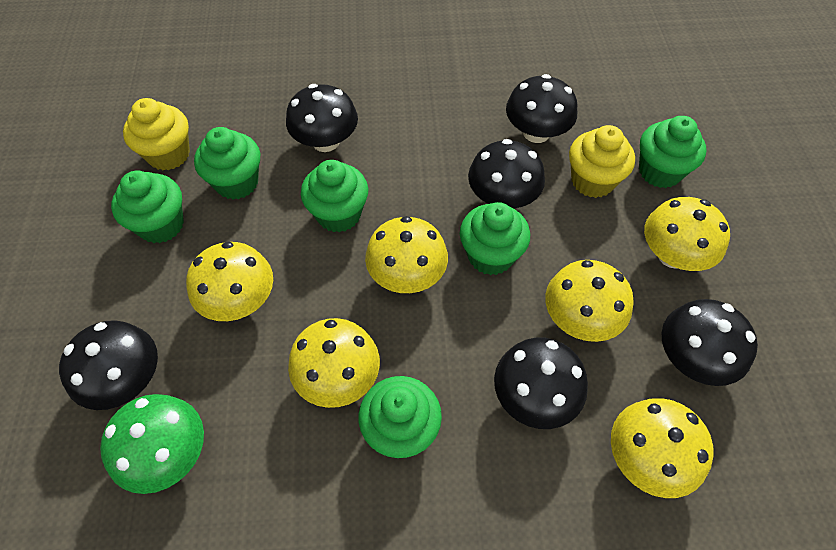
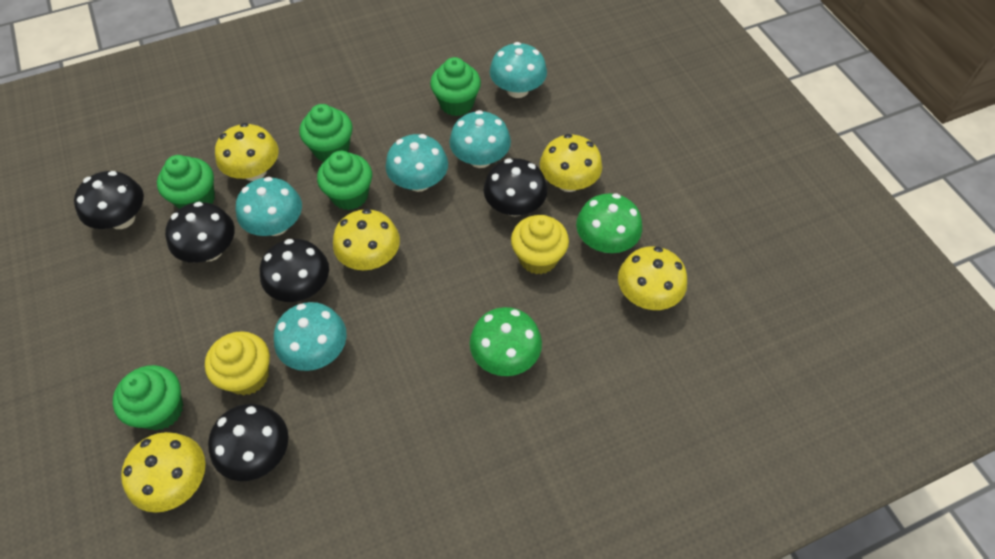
black mushroom: [59,320,158,410] [286,84,358,152] [468,139,545,208] [494,338,588,429] [506,74,577,143] [662,299,758,386] = 6 -> [74,171,144,229] [165,202,235,263] [208,404,288,481] [260,239,329,302] [483,158,547,217] = 5
green cupcake: [111,170,184,243] [194,127,260,200] [301,160,368,233] [359,376,442,458] [460,202,530,275] [639,116,706,188] = 6 -> [113,365,183,431] [157,155,215,209] [299,104,353,162] [317,151,372,210] [430,57,481,116] = 5
green mushroom: [100,394,204,494] = 1 -> [470,307,542,376] [576,193,642,253] = 2
turquoise mushroom: none = 0 -> [236,177,302,236] [274,302,347,371] [385,134,448,192] [449,110,511,168] [490,42,547,98] = 5
yellow mushroom: [186,241,273,321] [288,318,380,408] [365,216,448,293] [545,260,634,342] [611,398,714,498] [644,197,730,271] = 6 -> [121,432,205,513] [215,123,279,181] [333,209,400,270] [540,134,602,192] [618,246,687,310] = 5

